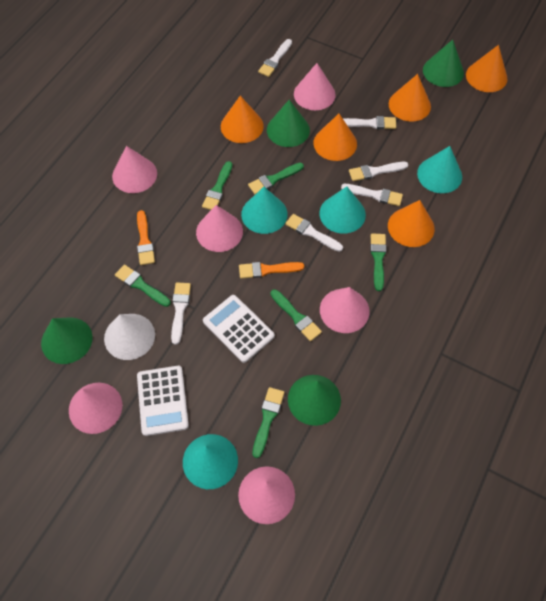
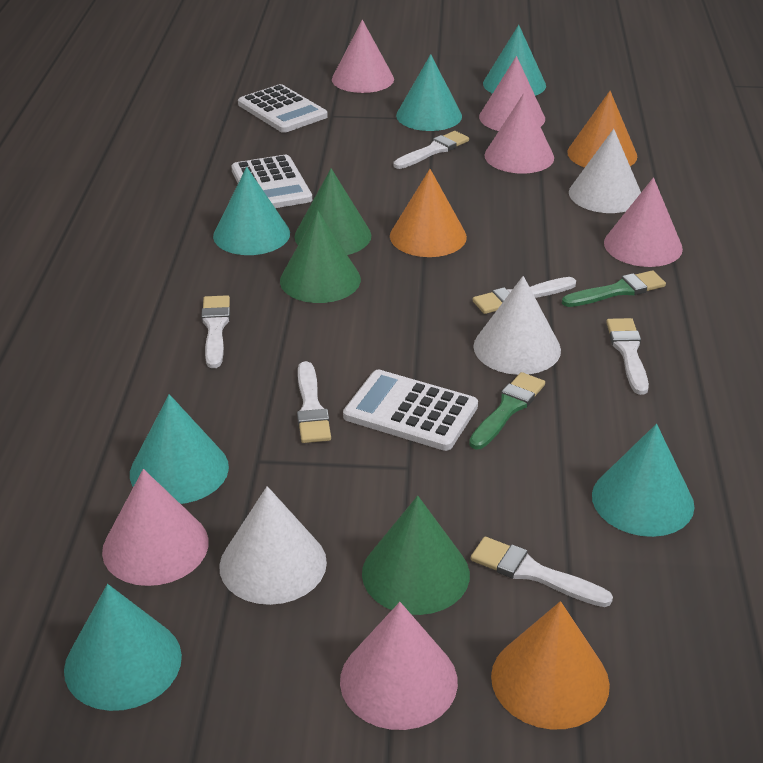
green brush: [115,264,171,307] [202,161,232,210] [248,163,304,194] [252,387,284,458] [270,289,322,341] [370,233,387,291] = 6 -> [469,372,545,449] [562,270,666,307] = 2
green cone: [41,317,93,364] [267,100,310,147] [288,375,341,426] [423,40,464,87] = 4 -> [280,210,361,303] [295,168,371,255] [362,496,470,615] = 3
orange brush: [137,210,155,265] [239,262,304,279] = 2 -> none = 0
orange cone: [221,96,264,143] [314,114,357,161] [388,200,435,247] [389,74,431,121] [466,45,507,92] = 5 -> [390,169,467,257] [491,601,610,729] [567,91,637,168] = 3
turquoise cone: [183,434,238,489] [241,187,288,234] [319,186,366,234] [417,146,462,193] = 4 -> [64,584,182,711] [130,394,229,504] [213,167,290,255] [396,54,462,131] [483,25,546,96] [592,424,695,537] = 6
white calculator: [137,366,189,436] [203,295,275,363] = 2 -> [231,155,312,208] [238,84,328,133] [343,370,478,451] = 3
white cone: [104,314,155,360] = 1 -> [219,486,327,605] [473,276,561,375] [569,129,641,213] = 3

